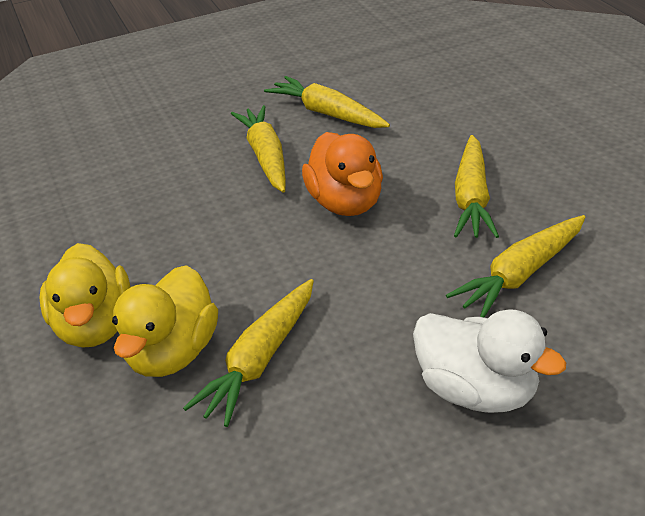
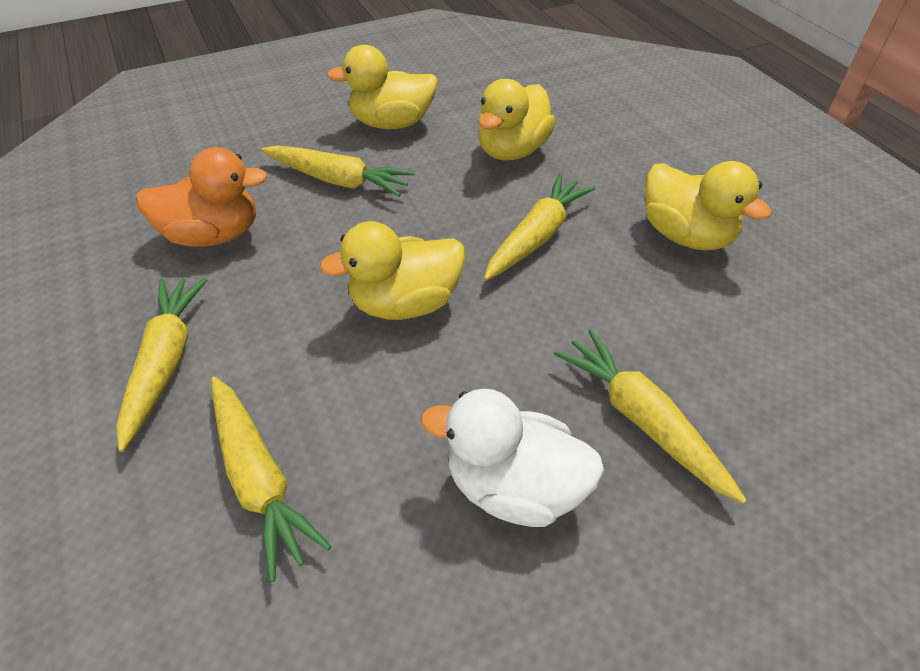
yellow duck: [39,243,130,347] [112,265,218,377] = 2 -> [319,221,465,320] [327,45,438,129] [478,79,556,160] [645,161,772,251] = 4

